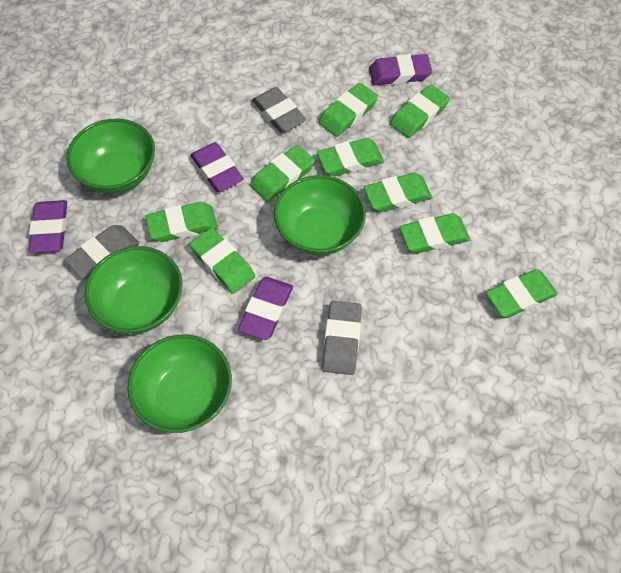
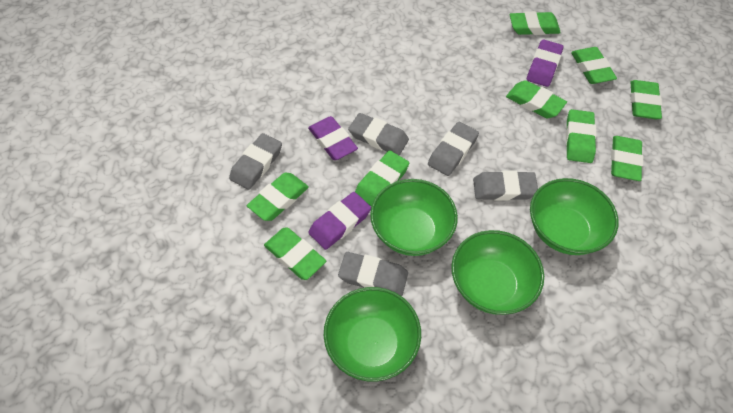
grey eraser: [65,225,139,278] [252,87,307,133] [322,301,362,375] = 3 -> [229,133,282,190] [338,252,408,296] [348,113,409,155] [428,122,479,176] [473,171,538,201] = 5
purple eraser: [29,200,67,253] [191,142,244,192] [238,277,293,340] [369,54,432,85] = 4 -> [308,116,358,160] [308,192,371,250] [527,39,563,87] = 3

